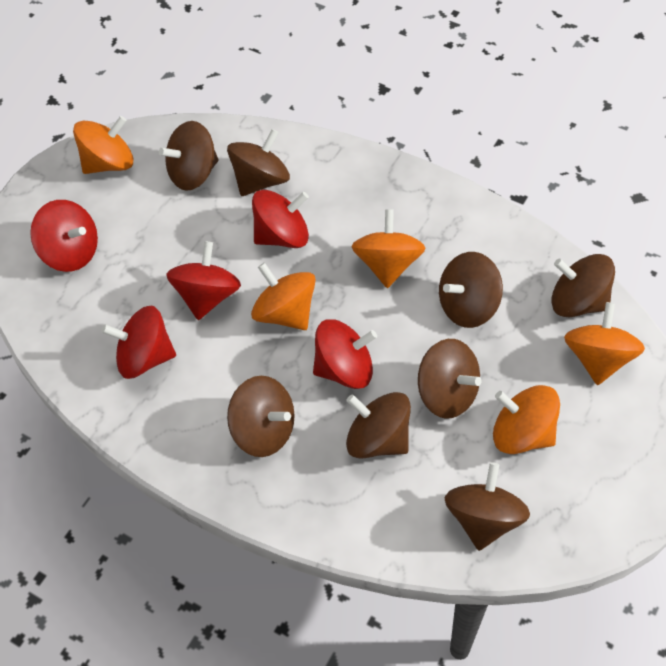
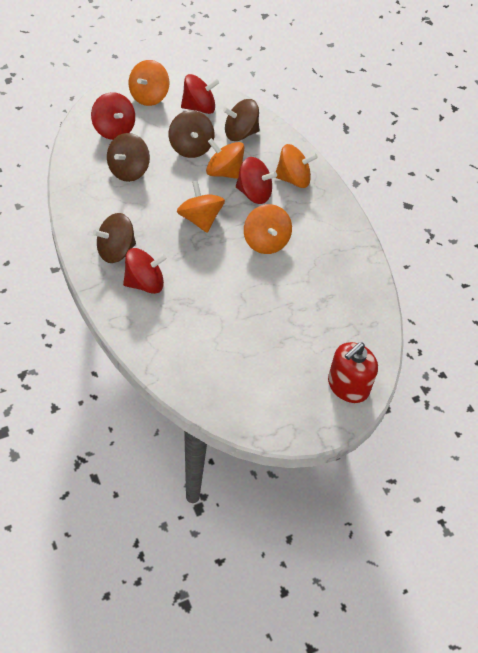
brown spinning top: [159,121,218,191] [227,129,290,196] [227,376,295,457] [346,392,411,459] [418,339,482,419] [439,252,503,328] [444,462,530,551] [551,254,615,317] = 8 -> [93,213,136,263] [107,133,150,182] [169,110,214,158] [223,99,259,141] = 4
red soap dispenser: none = 0 -> [328,342,378,403] = 1
red spinning top: [30,200,98,272] [102,306,176,379] [166,241,241,320] [252,190,309,248] [313,319,377,389] = 5 -> [91,92,135,140] [123,248,167,294] [181,74,219,114] [236,157,277,204] = 4

